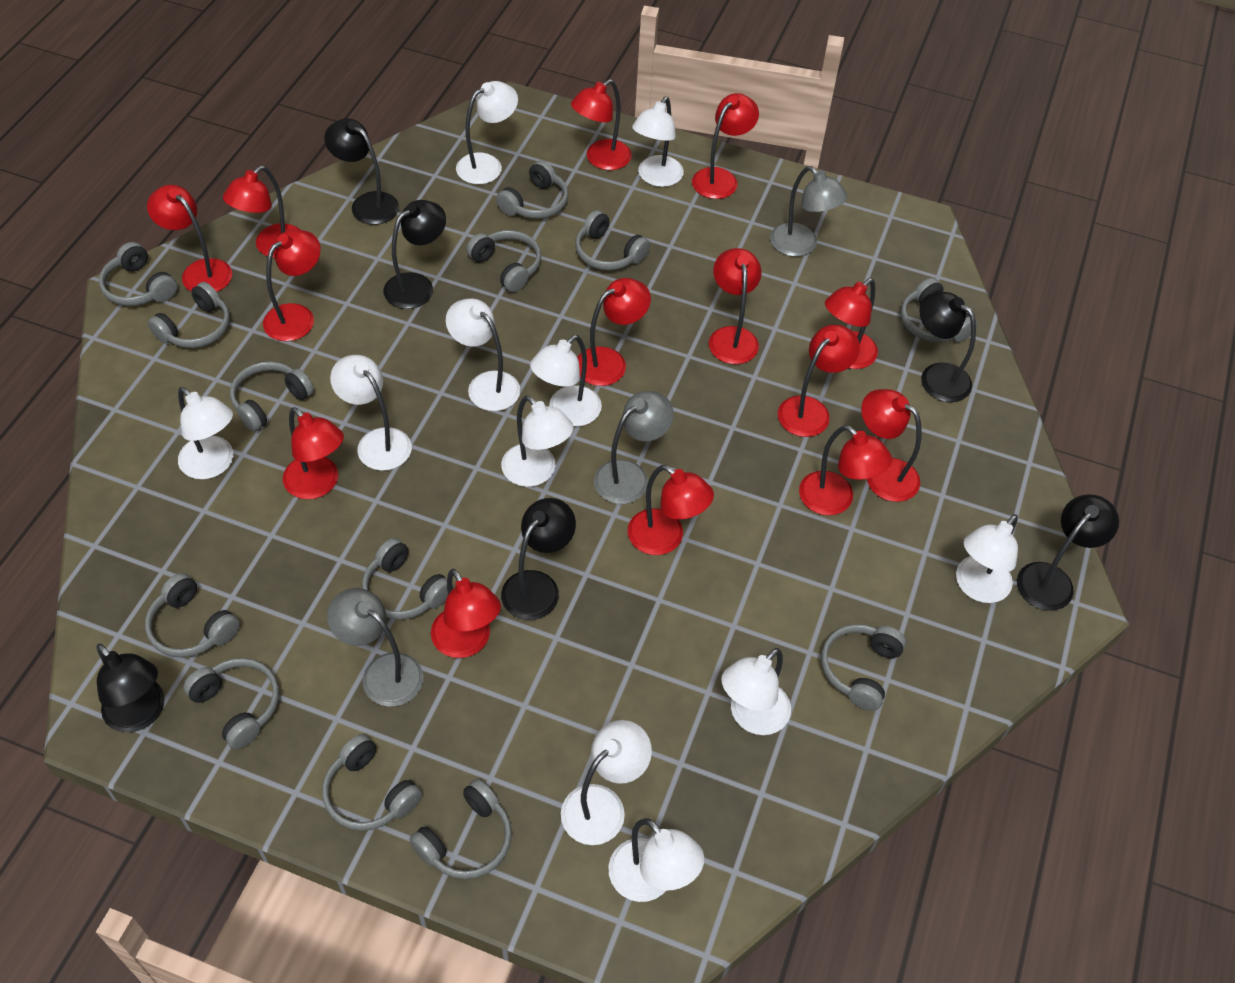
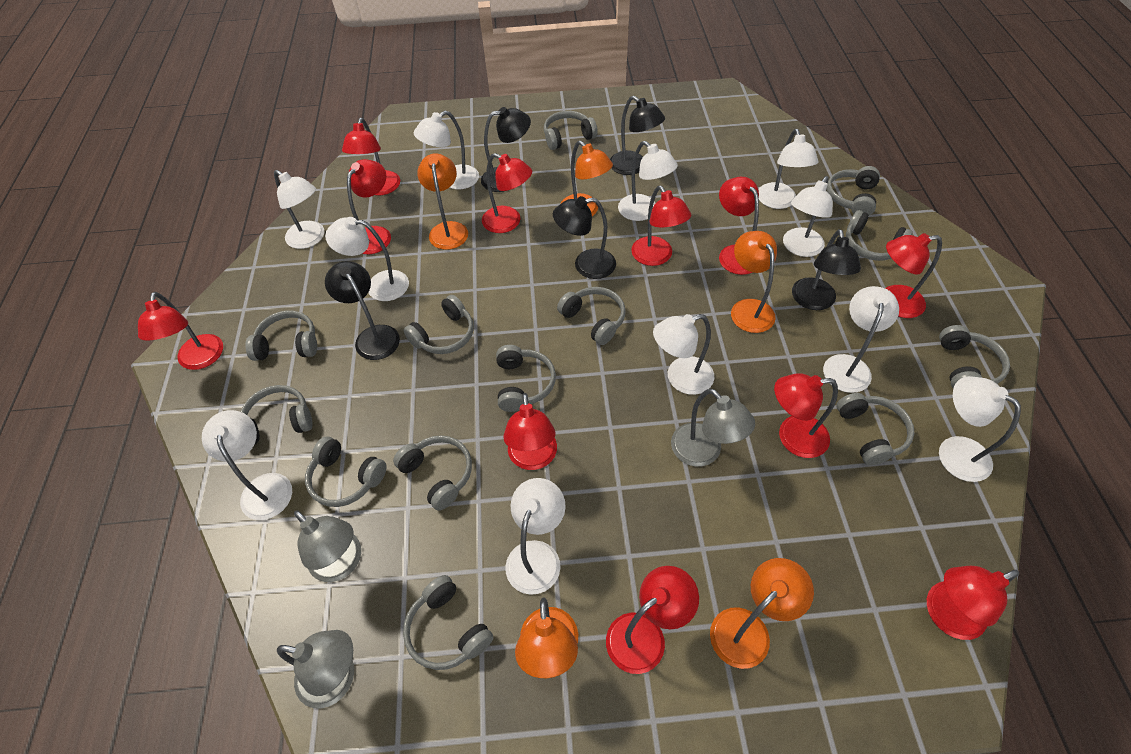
black lamp: [97,643,165,733] [324,118,399,225] [383,200,446,309] [501,498,576,620] [919,292,976,402] [1017,494,1119,611] = 6 -> [325,261,400,360] [481,107,531,192] [553,196,616,279] [610,96,665,175] [792,229,861,310] = 5
orange lamp: none = 0 -> [417,153,468,250] [515,597,578,678] [561,141,613,216] [710,558,814,669] [731,231,777,333] = 5
red lamp: [147,185,232,292] [223,166,300,258] [263,229,321,341] [283,407,344,499] [431,568,501,658] [571,79,632,170] [577,278,651,386] [628,465,714,555] [692,93,759,199] [709,248,762,364] [778,325,860,437] [799,425,892,515] [825,278,878,369] [861,389,922,502] = 14 -> [138,292,223,370] [342,118,400,196] [347,159,391,254] [482,153,532,233] [503,393,557,470] [606,566,699,674] [631,186,691,266] [719,177,759,275] [774,373,838,458] [885,233,942,318] [927,566,1019,640] = 11

